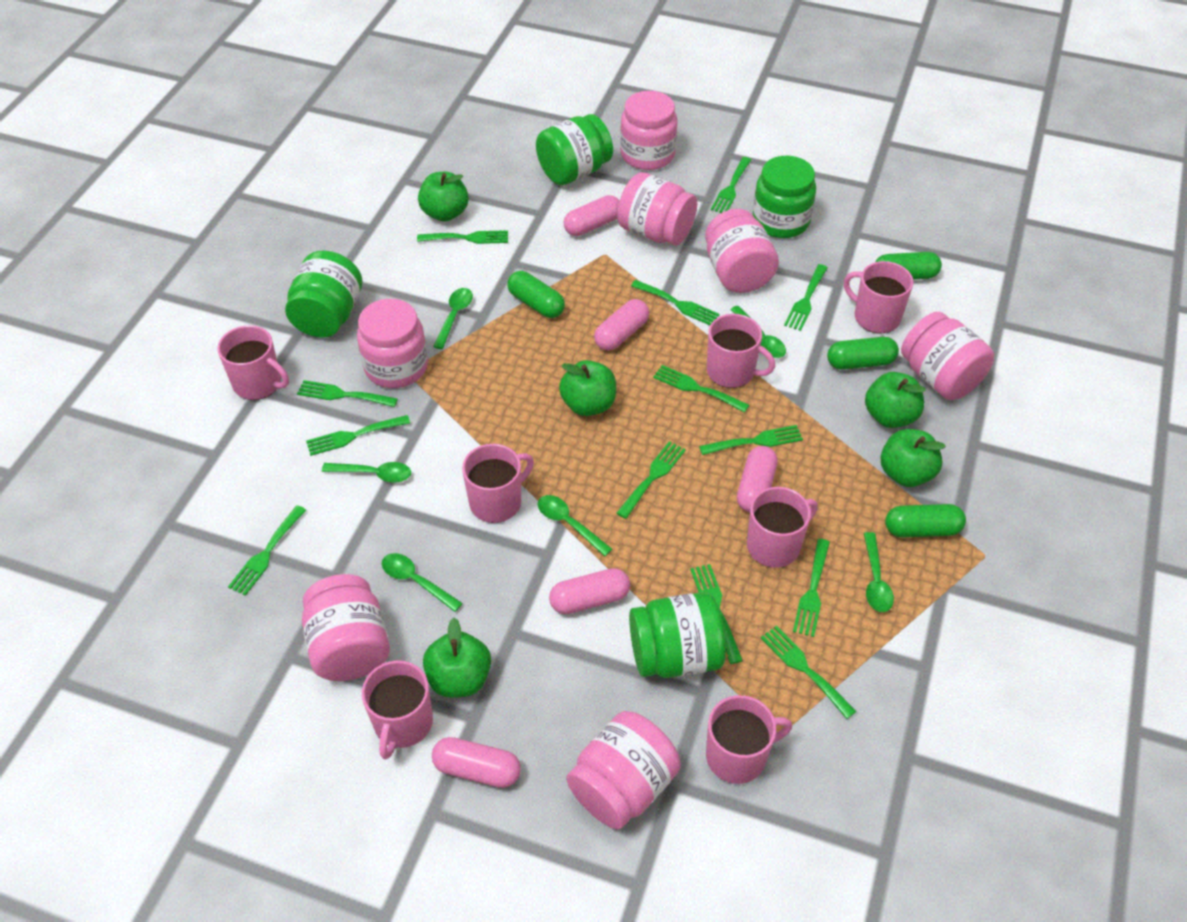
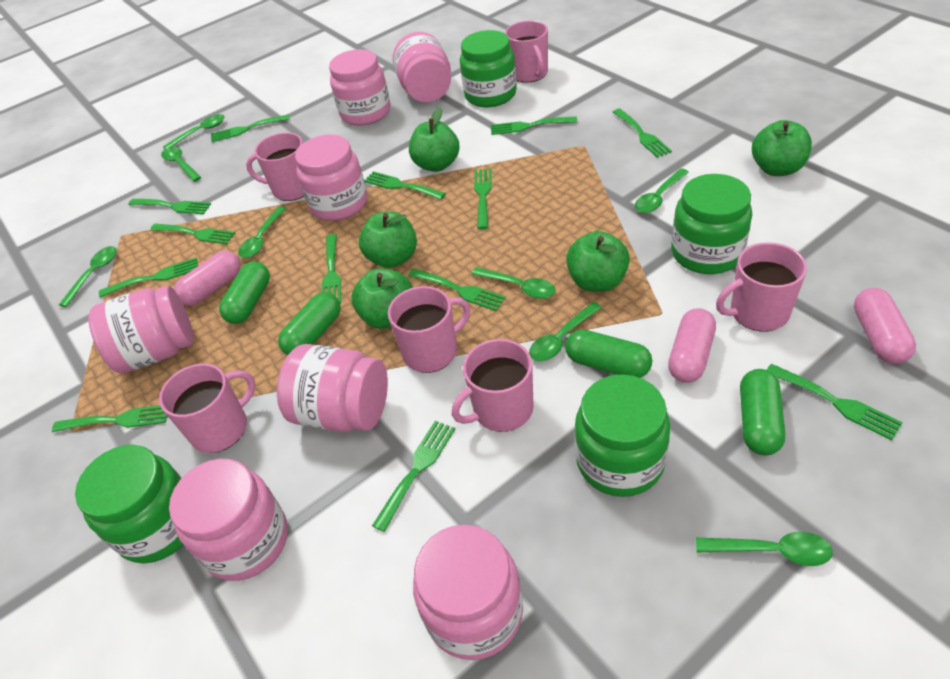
green spoon: [322,462,411,482] [382,553,463,612] [433,288,473,349] [537,495,612,556] [730,306,786,358] [864,532,894,612] = 6 -> [59,246,117,307] [161,147,201,182] [163,114,225,149] [238,207,286,258] [472,267,556,299] [529,302,602,361] [635,169,689,213] [696,532,833,566] = 8
pink capsule: [432,737,521,788] [549,568,630,614] [563,195,620,236] [594,299,649,351] [737,446,778,512] = 5 -> [174,251,241,306] [668,308,716,383] [854,288,916,364] = 3
pink mug: [217,325,289,400] [362,660,433,760] [462,444,534,523] [706,695,792,784] [707,314,775,388] [747,487,818,568] [844,261,914,333] = 7 -> [159,363,256,453] [246,132,304,201] [388,286,470,373] [452,339,534,432] [505,21,548,83] [716,242,807,332] = 6

